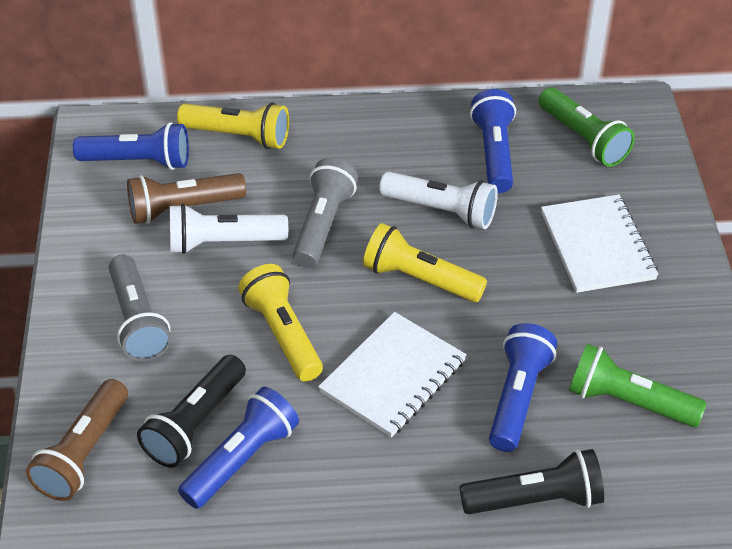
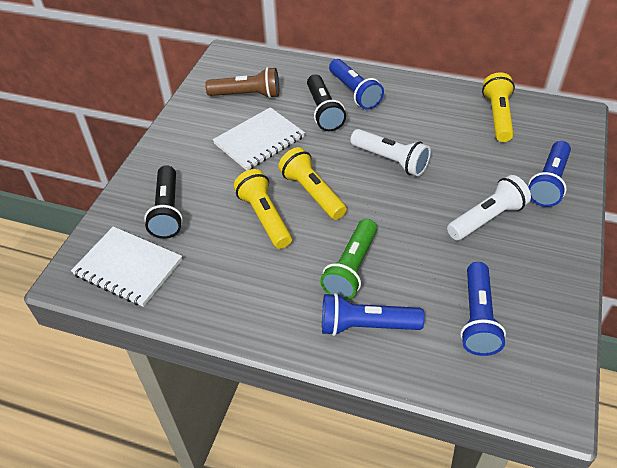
brown flashlight: [26,379,128,501] [127,173,246,224] = 2 -> [205,67,279,98] = 1
green flashlight: [539,87,635,167] [569,344,707,427] = 2 -> [320,219,377,300] = 1
grey flashlight: [109,255,171,361] [293,158,358,268] = 2 -> none = 0

